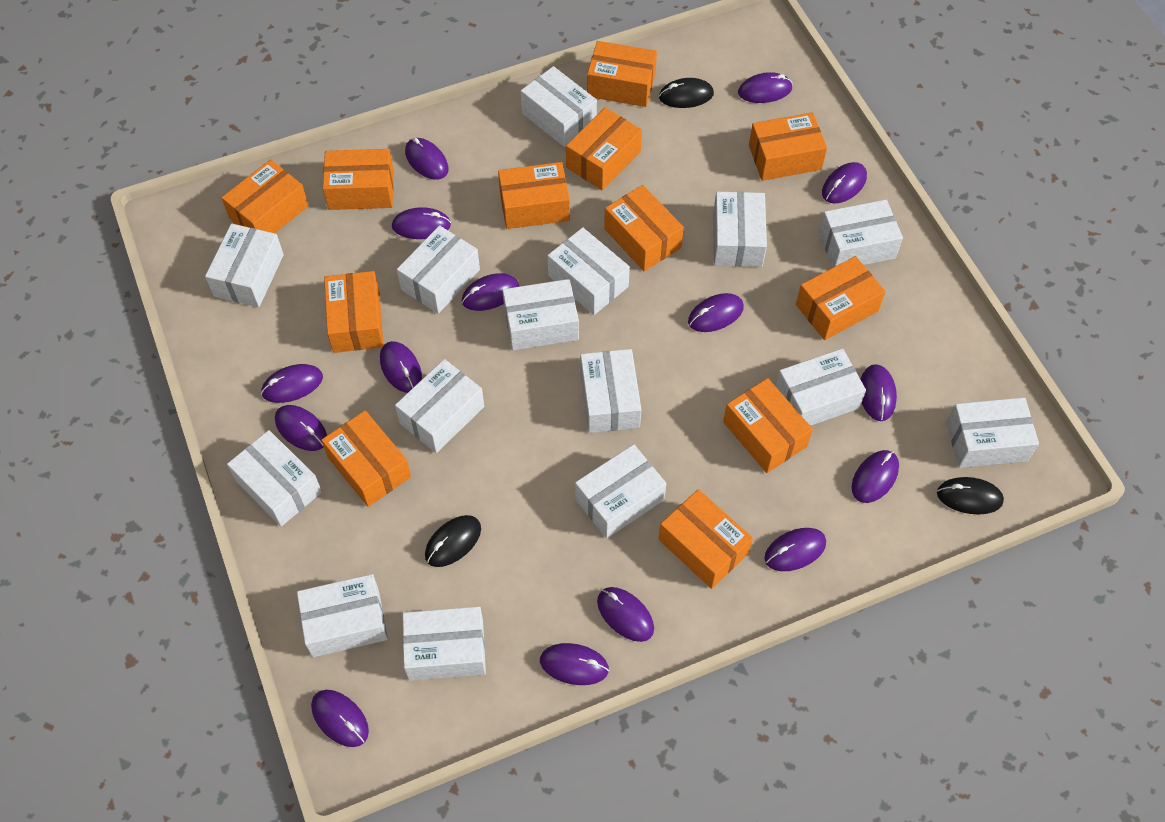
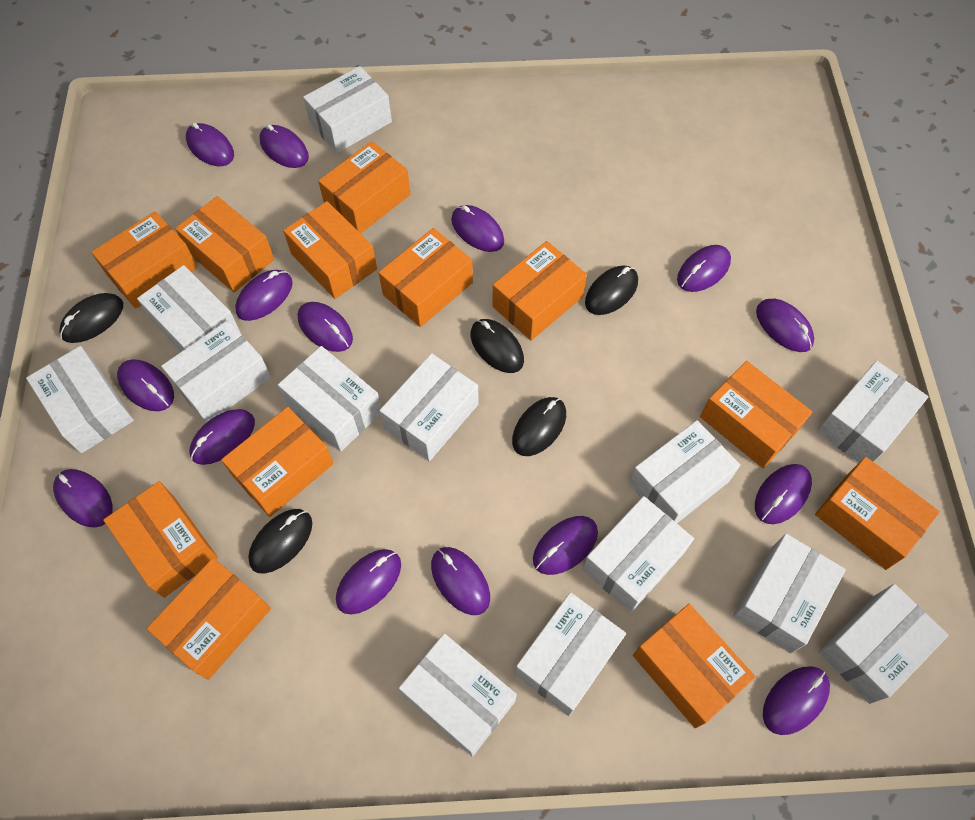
black mouse: [425,515,481,567] [659,78,714,108] [937,477,1004,514] = 3 -> [59,293,123,343] [248,509,312,574] [470,319,524,373] [512,397,566,456] [585,265,638,315] = 5
white box: [205,223,284,307] [227,430,322,527] [297,574,388,657] [395,359,484,453] [397,225,480,314] [403,607,486,681] [502,279,579,350] [520,66,597,147] [547,227,630,315] [575,444,666,539] [580,349,641,433] [713,192,767,267] [776,349,866,426] [819,200,903,268] [946,397,1039,468] = 15 -> [26,346,134,453] [137,265,241,352] [161,320,271,423] [278,346,382,451] [303,66,392,153] [380,353,479,461] [399,633,517,757] [515,592,626,716] [583,496,694,613] [629,420,740,523] [733,534,846,654] [817,361,928,463] [819,584,949,704] = 13

